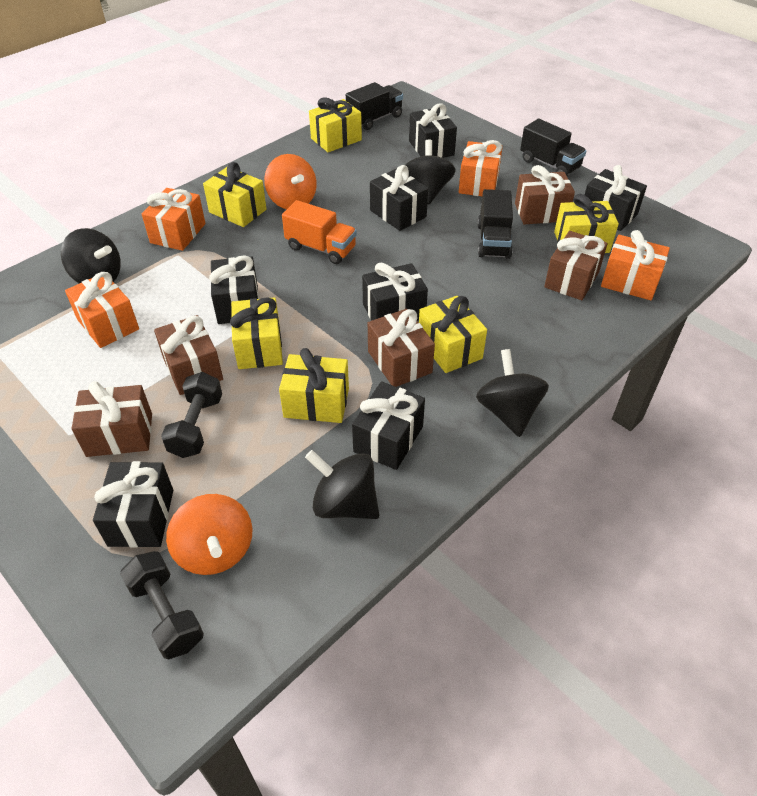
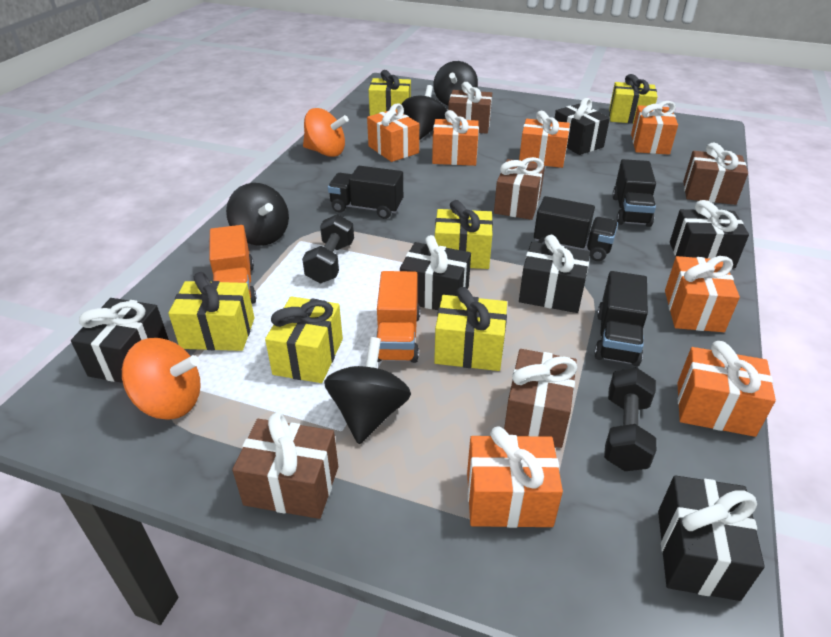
black gift: [93,461,173,548] [209,255,259,324] [352,381,425,470] [362,263,428,321] [370,165,428,231] [409,103,457,158] [585,165,647,231] = 7 -> [71,298,169,383] [400,235,471,310] [519,235,590,313] [555,98,610,155] [658,475,765,601] [670,200,749,268] = 6
black truck: [346,82,403,130] [477,189,513,259] [520,119,586,176] = 3 -> [328,166,403,219] [534,196,618,261] [594,271,648,366] [612,159,656,227] = 4
orange gift: [65,272,139,348] [142,188,205,251] [459,140,503,196] [601,230,670,300] = 4 -> [367,103,419,162] [432,110,479,166] [467,426,563,528] [519,111,570,168] [631,101,678,155] [665,256,740,332] [677,341,776,437] = 7
orange truck: [282,200,357,264] = 1 -> [209,225,257,304] [376,271,420,363] = 2

